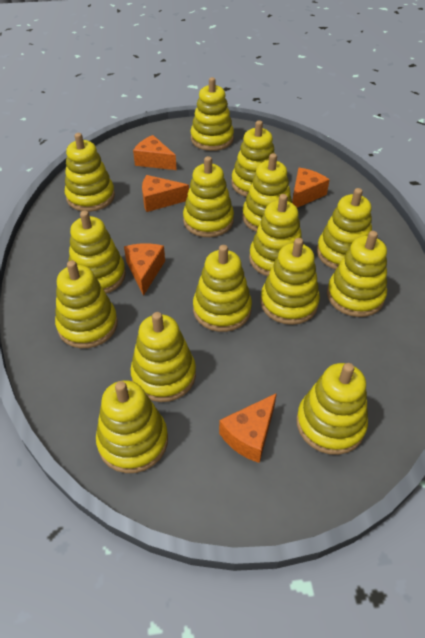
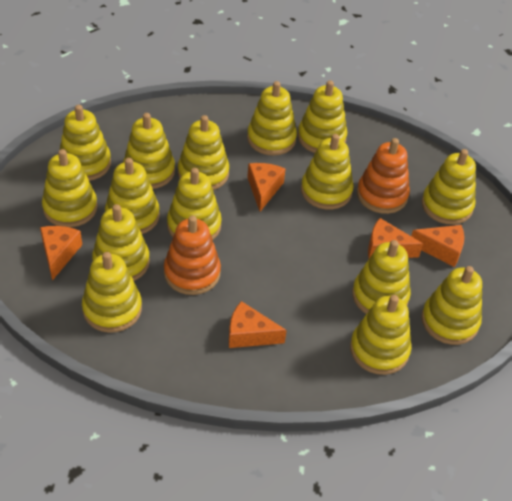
orange stacking toy: none = 0 -> [164,216,221,295] [357,138,410,214] = 2

